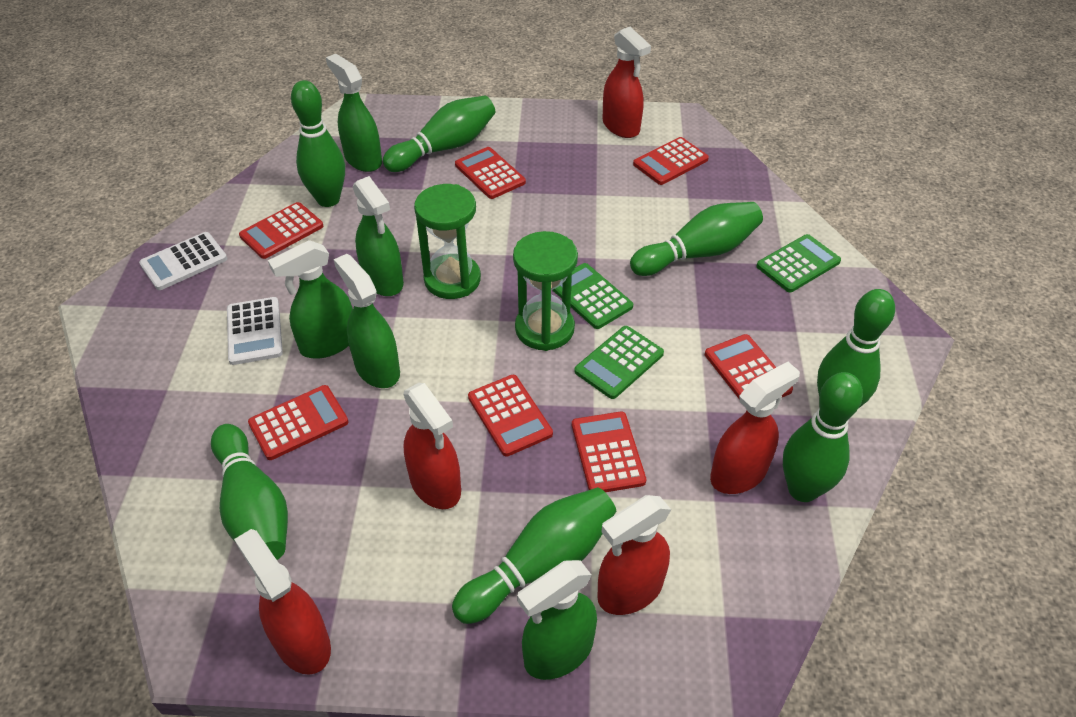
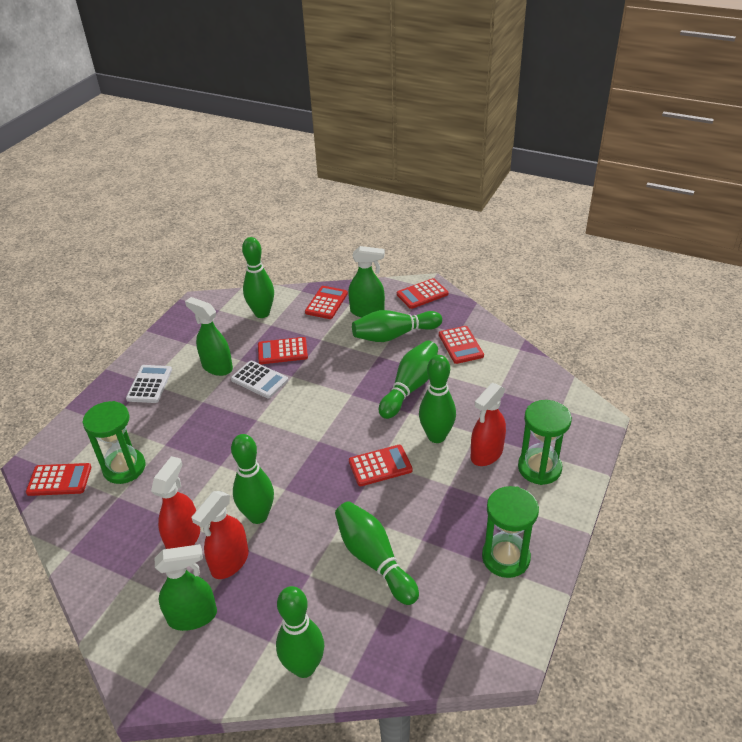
green calculator: [553,263,633,329] [574,326,664,399] [756,234,841,292] = 3 -> none = 0
green hourglass: [414,184,481,299] [513,231,578,351] = 2 -> [83,401,145,484] [482,486,539,578] [518,400,572,485] = 3
green spray bottle: [268,240,353,359] [326,54,382,172] [334,254,400,388] [353,176,404,296] [517,560,597,680] = 5 -> [155,544,217,631] [185,297,233,376] [348,246,385,317] = 3
red calculator: [239,202,323,259] [248,385,348,460] [455,147,526,199] [468,375,553,457] [572,412,646,492] [633,137,709,185] [705,334,793,400] = 7 -> [26,463,92,496] [258,337,308,364] [305,286,348,319] [349,445,413,486] [397,278,448,309] [439,326,484,364] = 6
red spray bottle: [234,529,331,675] [403,383,461,509] [597,495,671,615] [603,27,651,138] [710,362,800,494] = 5 -> [151,456,200,549] [192,491,249,579] [471,383,506,466] = 3

